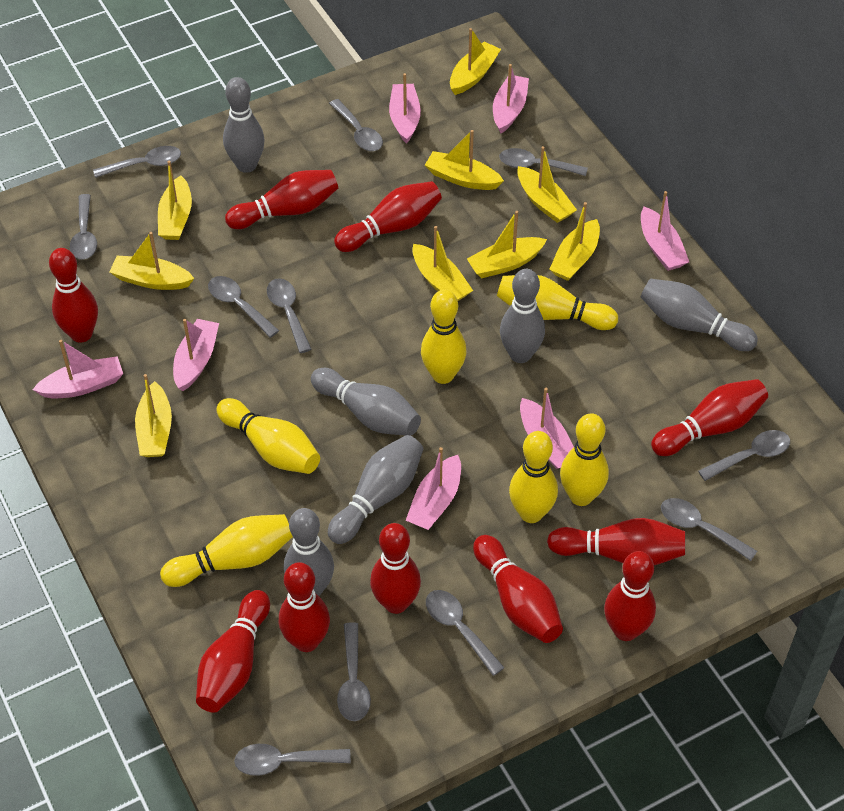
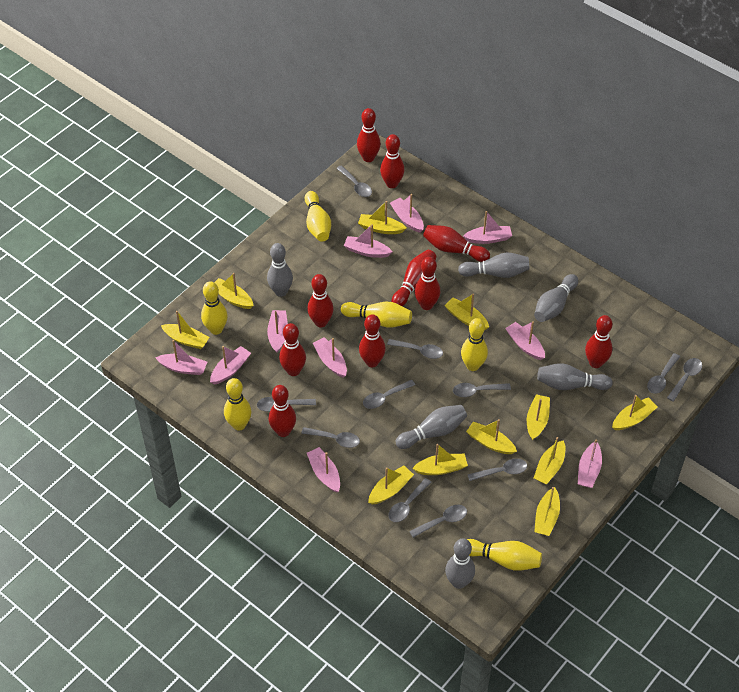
pink boat: [32,340,123,399] [173,319,219,391] [389,73,421,144] [406,447,461,530] [493,64,529,133] [520,388,574,469] [641,191,689,271] = 7 -> [155,340,207,375] [210,346,251,385] [267,310,288,352] [307,447,340,493] [313,337,347,378] [344,224,393,258] [390,194,424,233] [463,211,512,244] [505,321,545,360] [578,439,602,488] = 10
yellow boat: [109,232,194,290] [135,374,172,457] [158,161,192,240] [412,226,473,301] [425,130,504,190] [450,28,501,95] [467,211,547,278] [517,146,577,223] [549,202,600,281] = 9 -> [161,311,209,349] [214,273,254,309] [358,201,406,234] [368,465,414,505] [412,444,468,475] [444,294,489,330] [466,419,517,454] [527,394,550,440] [534,437,565,484] [534,487,560,536] [612,395,658,430] = 11

